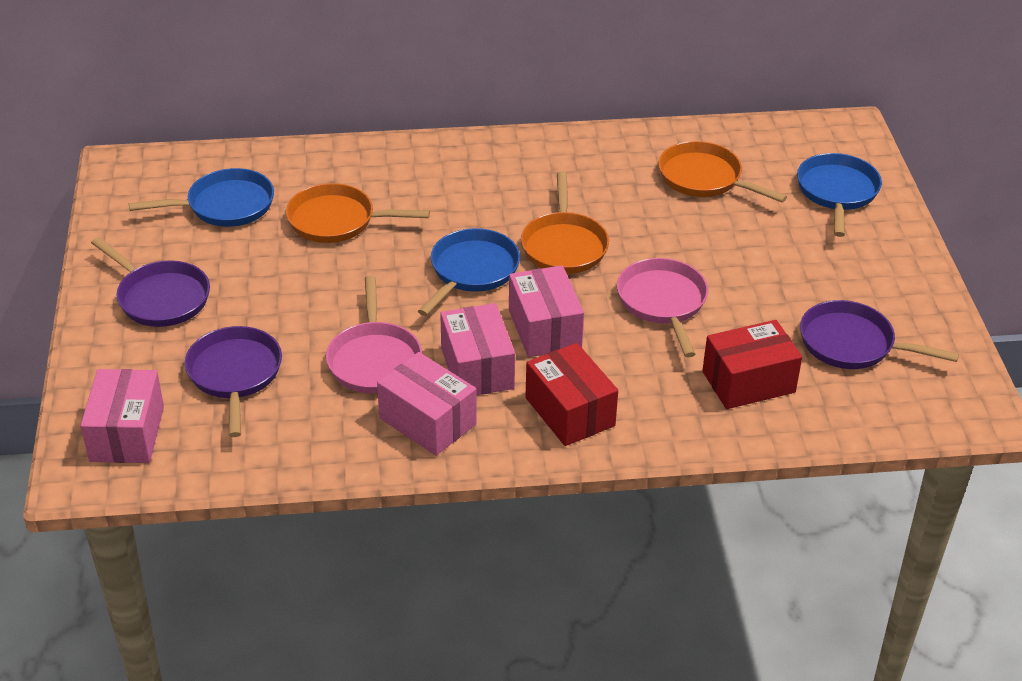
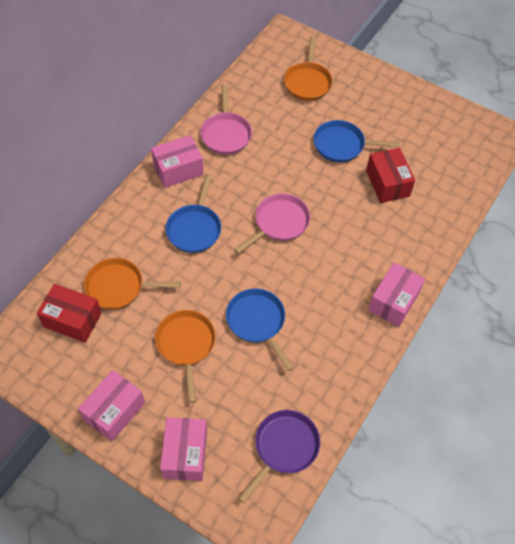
purple pan: [91,237,210,327] [184,326,282,437] [800,300,959,369] = 3 -> [238,410,320,503] = 1

